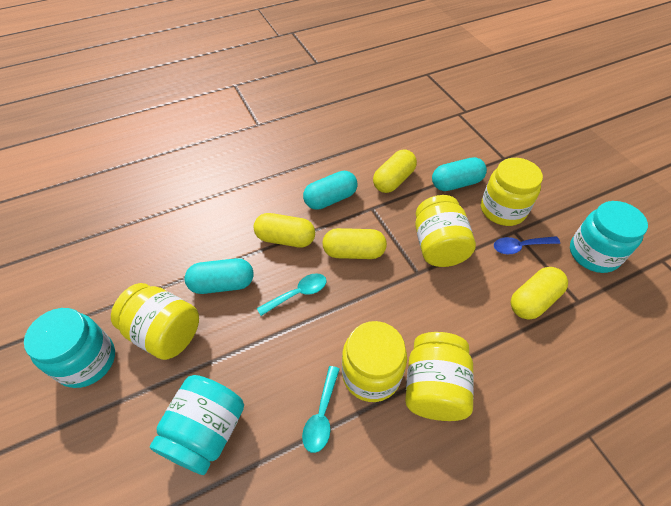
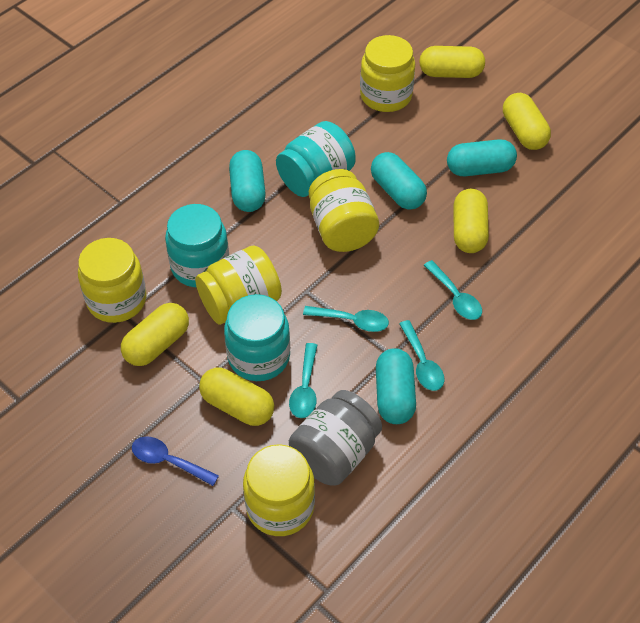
grey jar: none = 0 -> [289,390,382,485] = 1
turquoise capsule: [185,258,254,294] [303,171,358,210] [432,157,487,191] = 3 -> [229,150,266,212] [371,152,427,210] [376,348,416,424] [447,139,517,176] = 4
turquoise spoon: [257,273,327,316] [302,366,340,453] = 2 -> [289,343,317,418] [303,306,389,332] [399,320,444,391] [424,260,482,320] = 4
yellow capsule: [254,213,315,247] [322,228,387,259] [373,150,417,193] [511,267,568,320] = 4 -> [121,303,189,366] [199,367,274,426] [419,46,485,78] [454,189,489,253] [503,93,551,150] = 5

